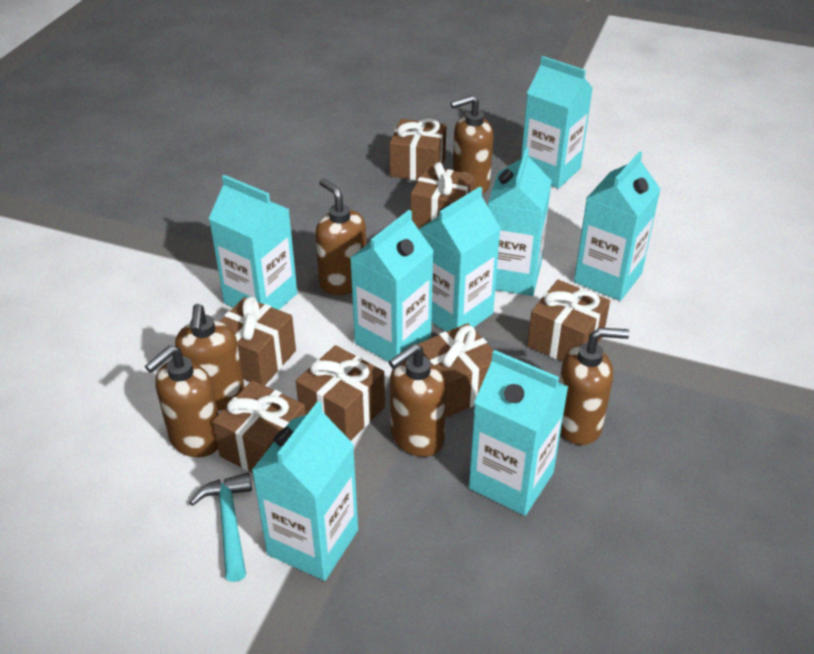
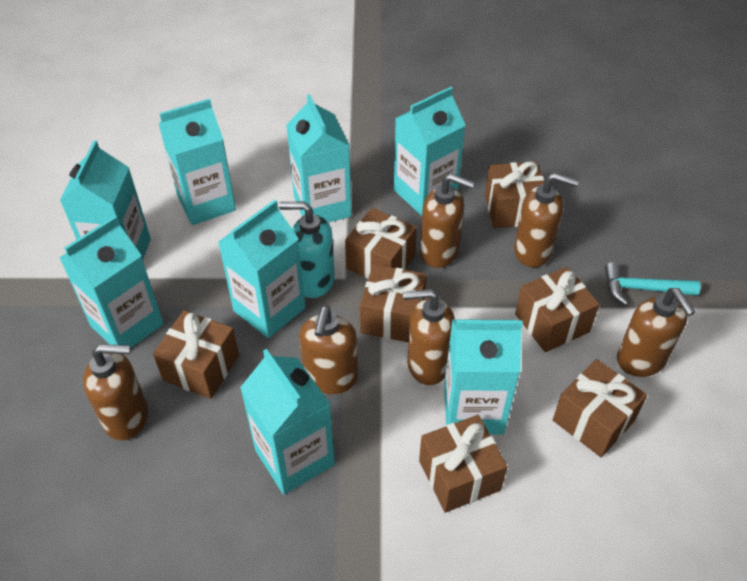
turquoise soap dispenser: none = 0 -> [279,202,335,298] = 1

